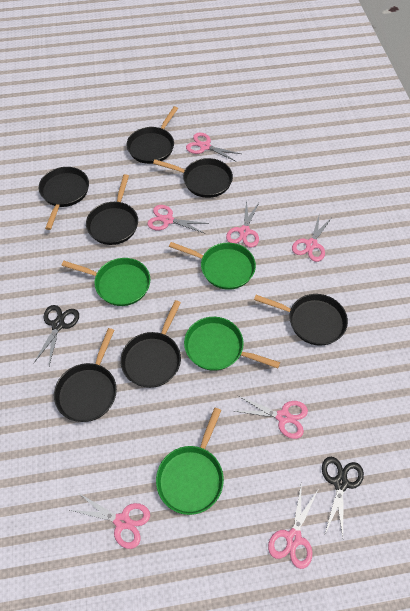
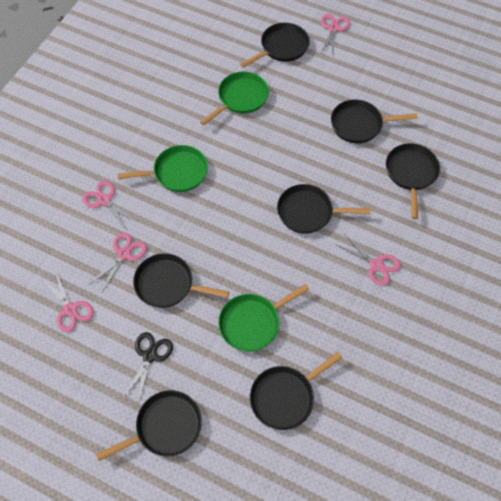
black scissors: [34,305,79,366] [322,457,364,537] = 2 -> [122,332,173,403] = 1
green pan: [61,258,150,306] [156,408,224,515] [169,242,256,290] [184,317,280,371] = 4 -> [118,145,208,192] [200,72,269,125] [218,284,309,351] = 3
pink scissors: [70,492,150,549] [147,205,209,233] [186,133,241,162] [226,199,260,248] [235,396,308,439] [268,486,318,569] [292,216,333,262] = 7 -> [43,270,94,332] [82,181,137,231] [89,233,147,292] [321,14,350,54] [335,235,401,286] = 5

